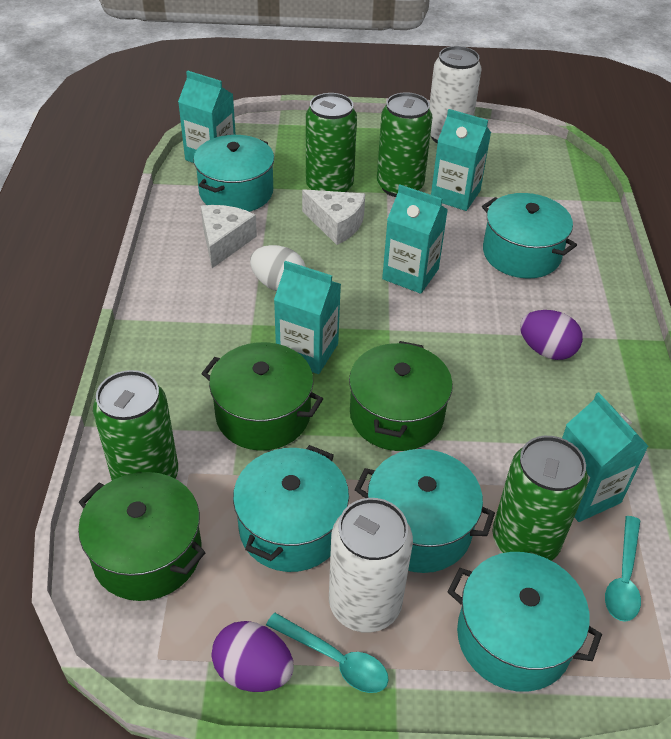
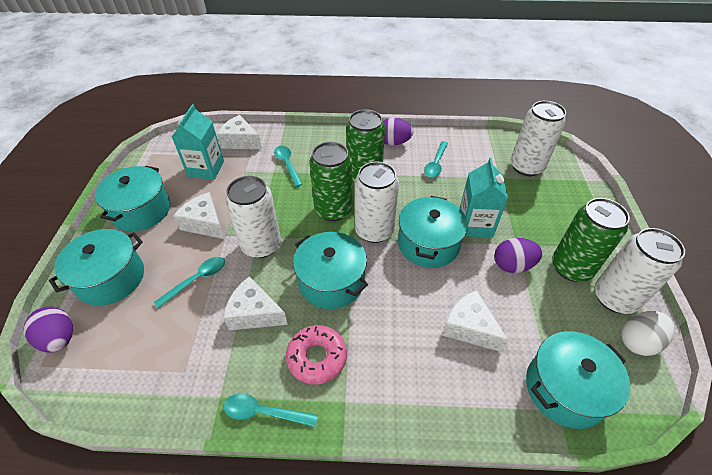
green can: [93,370,178,480] [306,93,357,192] [377,92,433,197] [492,436,588,561] = 4 -> [309,142,352,221] [346,109,385,183] [552,198,630,282] = 3
green pot: [78,472,206,601] [201,342,323,451] [349,341,453,451] = 3 -> none = 0
pink donut: none = 0 -> [286,325,347,385] = 1
purple egg: [212,621,294,692] [520,310,583,360] = 2 -> [24,307,73,353] [383,118,414,145] [494,238,543,273] = 3
turquoise carton: [178,70,236,163] [274,261,341,374] [382,185,448,294] [431,109,491,211] [562,392,649,522] = 5 -> [172,104,224,180] [460,158,508,238] = 2
turquoise spoon: [266,613,389,693] [605,516,641,622] = 2 -> [154,257,225,308] [223,393,318,427] [274,146,303,187] [424,141,448,177] = 4
white can: [329,498,413,633] [429,46,482,143] = 2 -> [225,176,281,258] [355,161,399,243] [511,101,566,176] [595,228,685,314] = 4
white cheese: [201,205,257,268] [302,189,365,245] = 2 -> [173,192,225,239] [217,115,262,149] [223,276,288,330] [442,290,509,352] = 4

